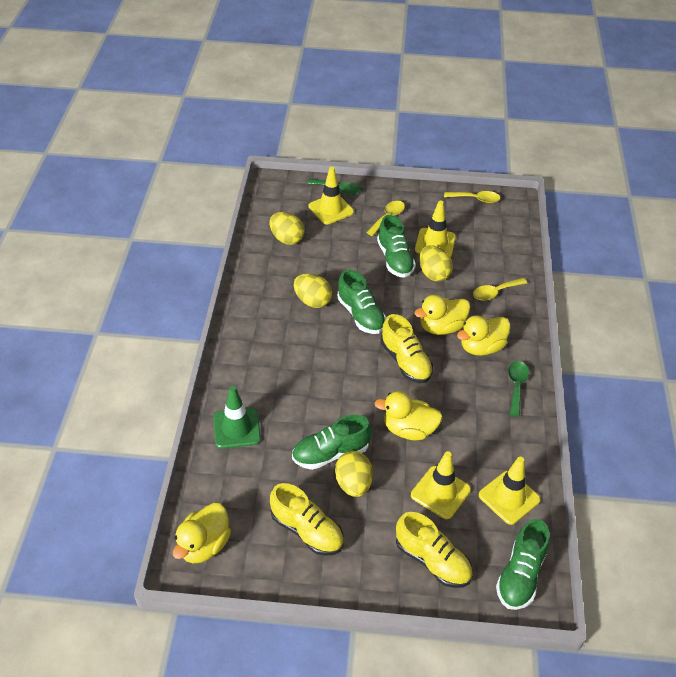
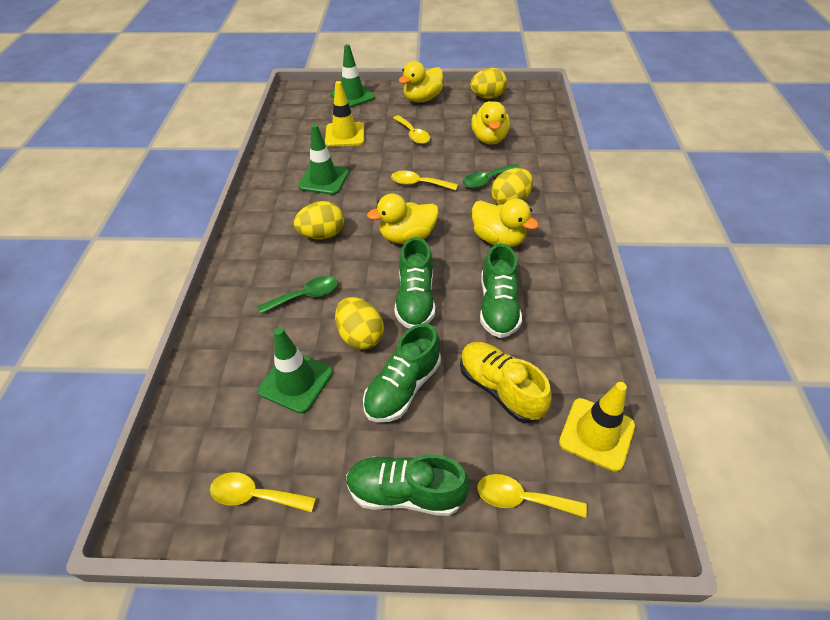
green traffic cone: [213,386,261,449] = 1 -> [258,327,333,414] [298,124,349,195] [331,44,375,108] = 3
yellow shoe: [270,483,344,556] [381,314,433,383] [396,512,472,588] = 3 -> [460,342,552,423] = 1
yellow spoon: [366,201,405,236] [444,191,500,203] [473,278,527,301] = 3 -> [210,472,316,513] [391,170,458,190] [393,115,430,144] [477,474,587,518] = 4
yellow traffic cone: [309,167,354,225] [411,451,471,519] [415,201,456,257] [479,457,541,525] = 4 -> [325,81,364,147] [559,382,635,472] = 2

